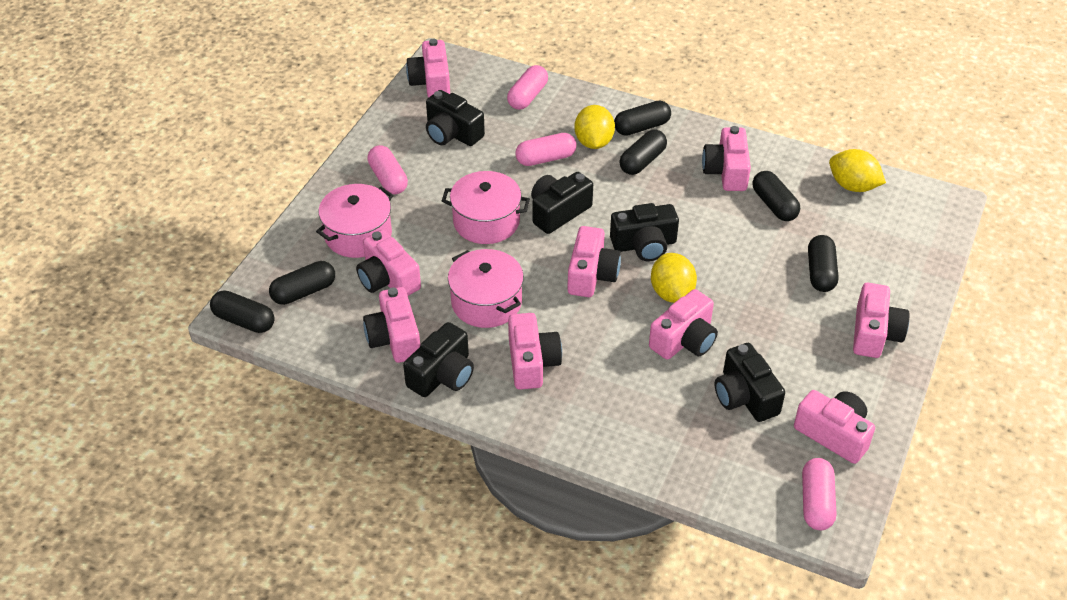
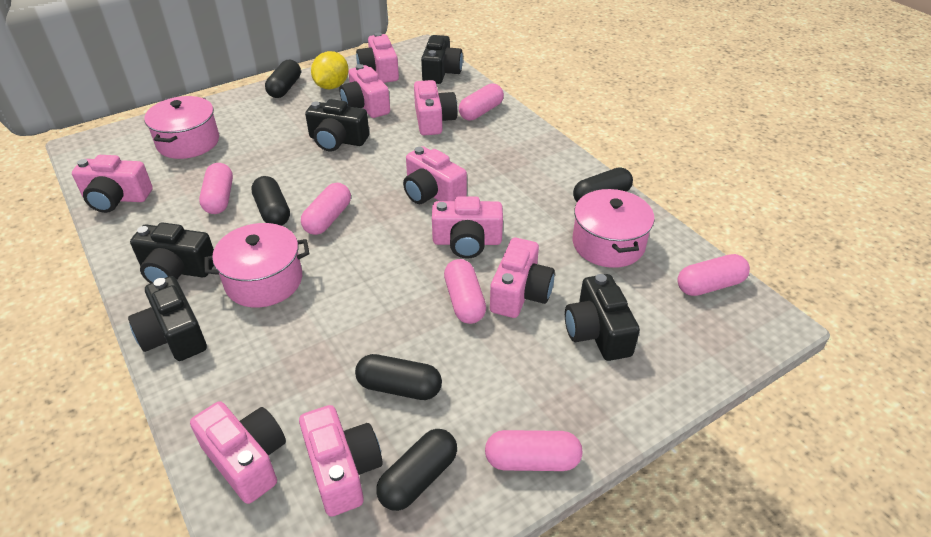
black capsule: [210,291,275,333] [269,261,335,305] [614,100,671,136] [619,130,667,175] [753,171,800,221] [808,235,838,292] = 6 -> [251,176,290,226] [265,60,301,98] [355,354,442,400] [376,429,457,511] [573,167,633,202] = 5
pink capsule: [367,145,408,194] [507,65,548,110] [515,133,577,166] [802,458,836,530] = 4 -> [199,163,233,214] [301,183,351,235] [444,259,486,324] [459,83,504,121] [485,430,582,471] [678,254,750,296] = 6
yellow lemon: [574,105,615,149] [651,253,697,303] [829,149,886,192] = 3 -> [311,51,349,89] = 1

